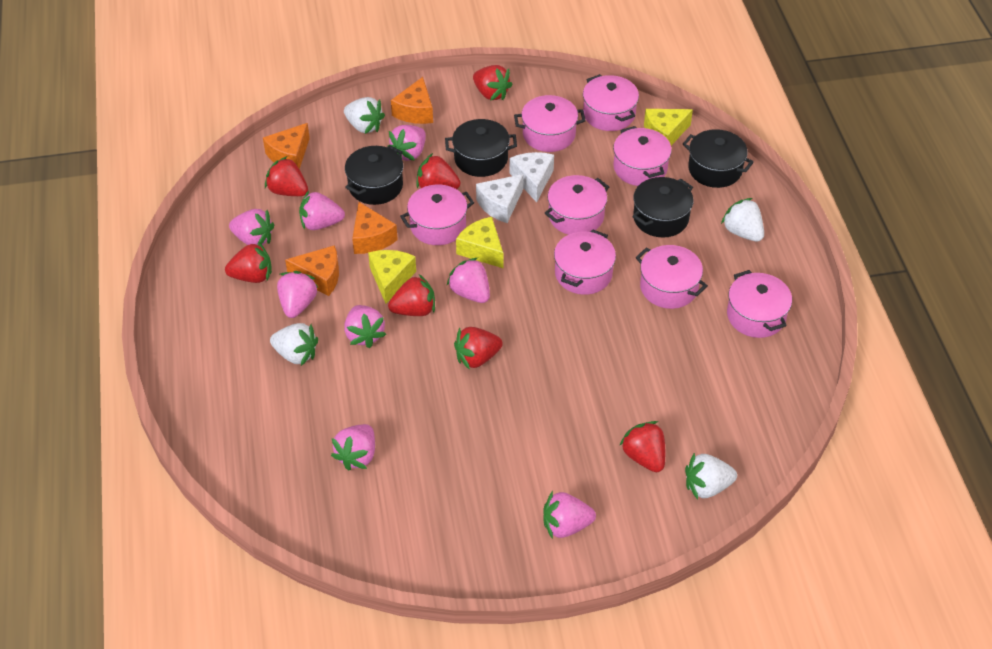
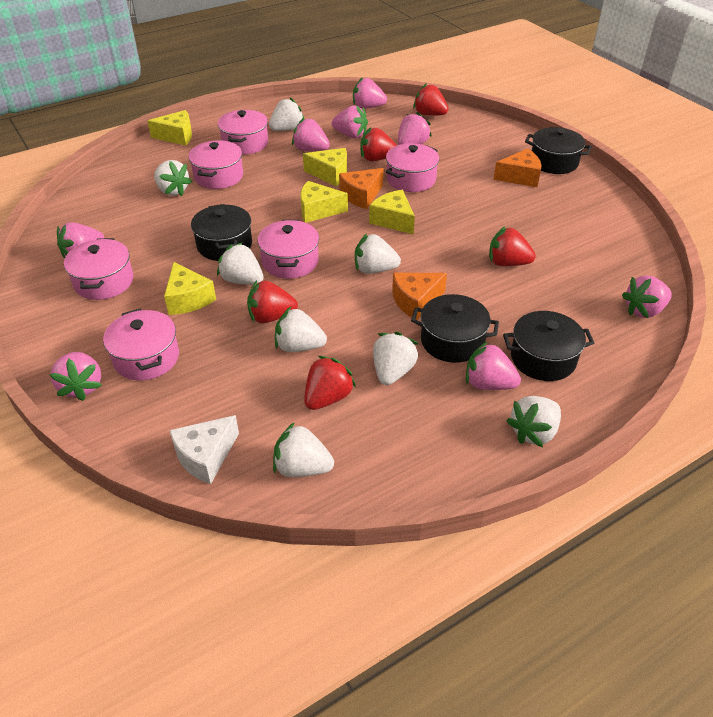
orange cheese: [263,123,310,169] [285,245,339,296] [352,202,398,254] [391,77,433,124] = 4 -> [339,168,383,209] [392,273,447,320] [493,149,541,187] = 3
pink pot: [400,185,474,245] [514,95,586,152] [545,175,609,235] [554,229,616,295] [583,74,639,131] [613,126,672,186] [636,245,708,309] [727,270,792,338] = 8 -> [64,238,133,300] [103,308,179,381] [188,140,243,189] [218,110,268,155] [258,220,319,279] [386,143,439,192] = 6
red strawberry: [225,241,272,283] [265,156,308,196] [388,274,435,316] [417,153,461,189] [454,327,503,370] [473,65,513,101] [619,421,665,472] = 7 -> [247,280,298,323] [304,356,356,410] [360,127,397,161] [413,83,449,116] [489,226,536,266] = 5
white cheese: [476,174,523,223] [509,152,554,202] = 2 -> [169,415,239,484] = 1
white strawberry: [270,323,318,366] [344,97,385,134] [685,452,737,500] [721,198,764,242] = 4 -> [154,160,192,196] [217,242,264,285] [269,97,305,131] [273,422,334,477] [275,307,327,352] [355,233,401,274] [373,332,418,385] [506,396,561,447] = 8
yellow cheese: [368,250,416,304] [456,217,504,268] [644,109,693,145] = 3 -> [147,110,192,145] [164,262,216,315] [300,181,348,223] [303,148,347,186] [369,190,415,234] = 5

